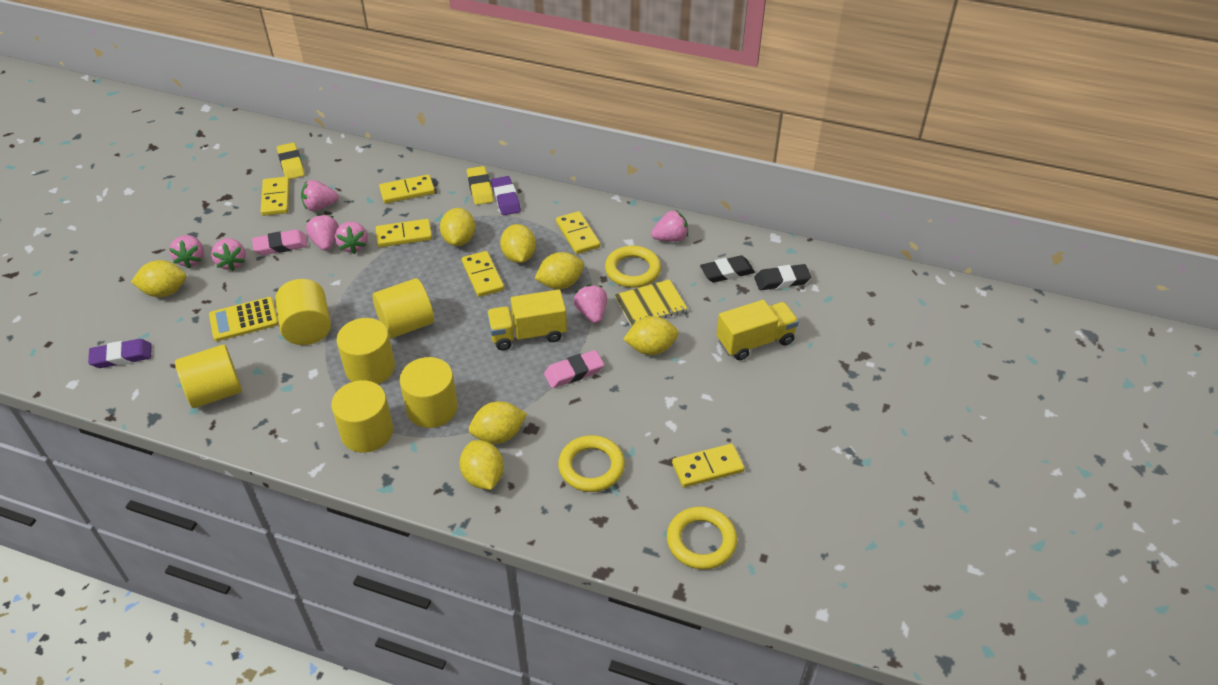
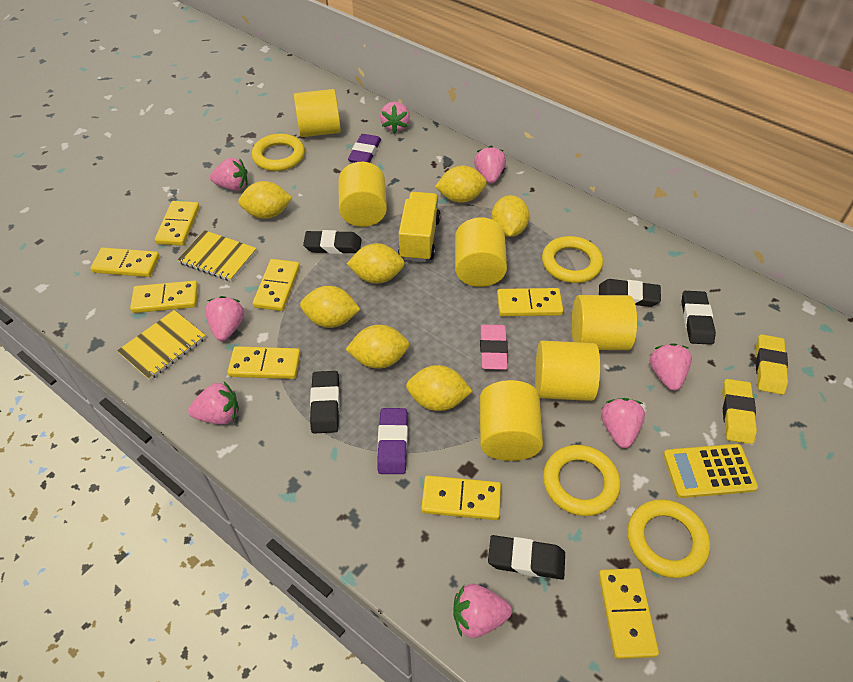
black eraser: [700,255,755,283] [754,264,811,290] = 2 -> [303,230,362,254] [310,371,340,434] [488,535,565,580] [599,279,661,307] [681,291,716,345] = 5
pink eraser: [252,229,308,255] [544,350,604,388] = 2 -> [480,324,508,370] = 1
pink strawberry: [169,235,204,269] [211,238,246,271] [301,180,339,211] [306,214,339,251] [335,221,368,254] [574,284,607,323] [651,210,688,242] = 7 -> [188,382,239,424] [205,296,245,341] [210,158,248,191] [380,102,410,133] [453,584,512,638] [474,146,506,184] [601,398,645,448] [649,343,692,391] = 8
yellow domino: [261,176,290,216] [376,219,432,247] [379,174,435,203] [462,251,504,297] [556,211,600,254] [672,443,745,487] = 6 -> [91,248,160,277] [130,281,198,313] [155,201,200,246] [228,346,300,379] [253,259,300,311] [421,476,501,520] [497,288,564,316] [599,568,659,659] = 8
yellow notebook: [615,279,688,327] = 1 -> [117,310,206,380] [177,230,257,281] = 2
yellow ring: [558,435,625,492] [605,246,661,288] [667,506,737,570] = 3 -> [252,134,305,171] [542,236,603,283] [543,445,620,516] [627,499,710,578] = 4
yellow truck: [487,289,567,350] [717,300,799,360] = 2 -> [398,192,441,262] = 1

